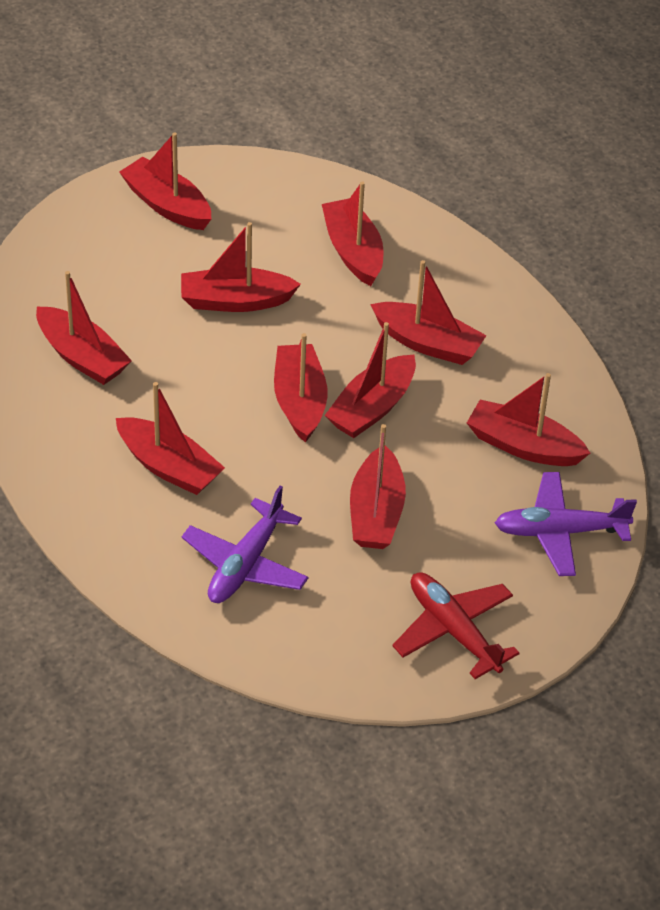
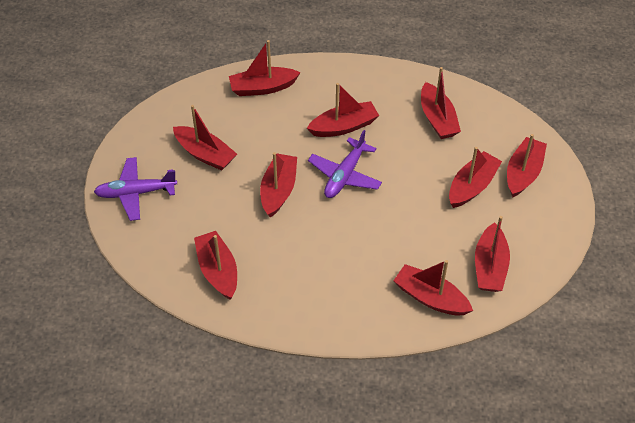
red plane: [392,572,519,679] = 1 -> none = 0

